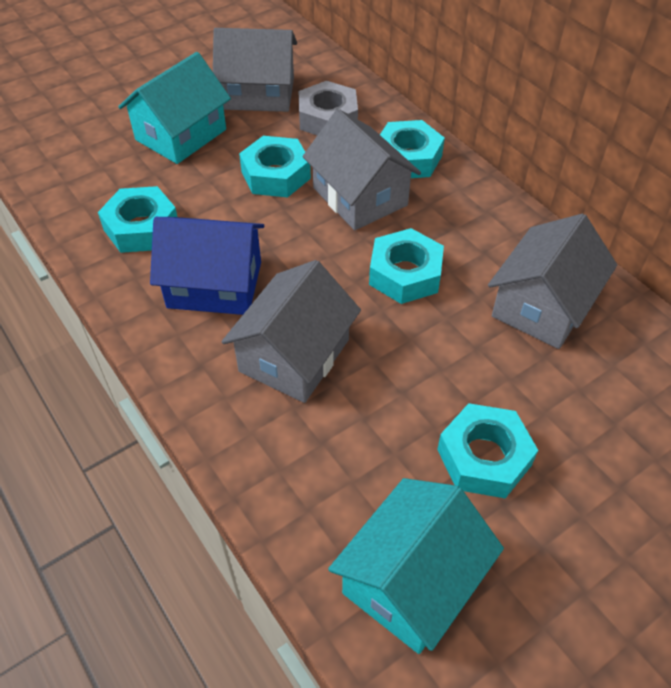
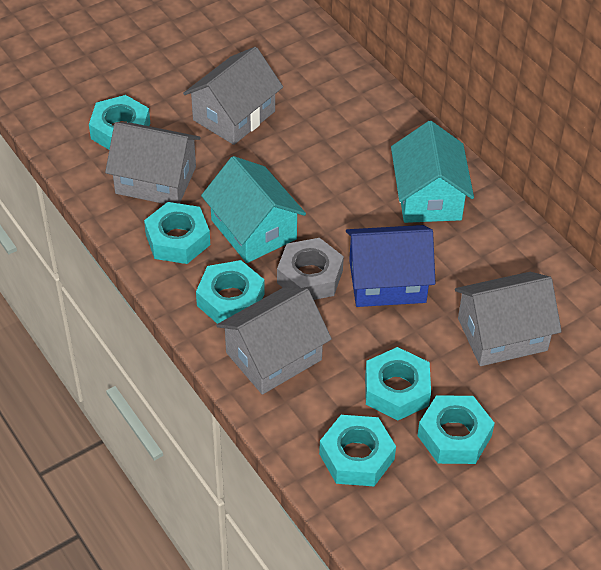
turquoise nut: [98,186,177,253] [239,136,311,197] [369,228,444,304] [380,120,445,178] [437,403,538,498] = 5 -> [89,95,150,150] [144,202,210,264] [196,260,265,324] [319,415,396,486] [365,347,431,420] [417,395,495,464] = 6

